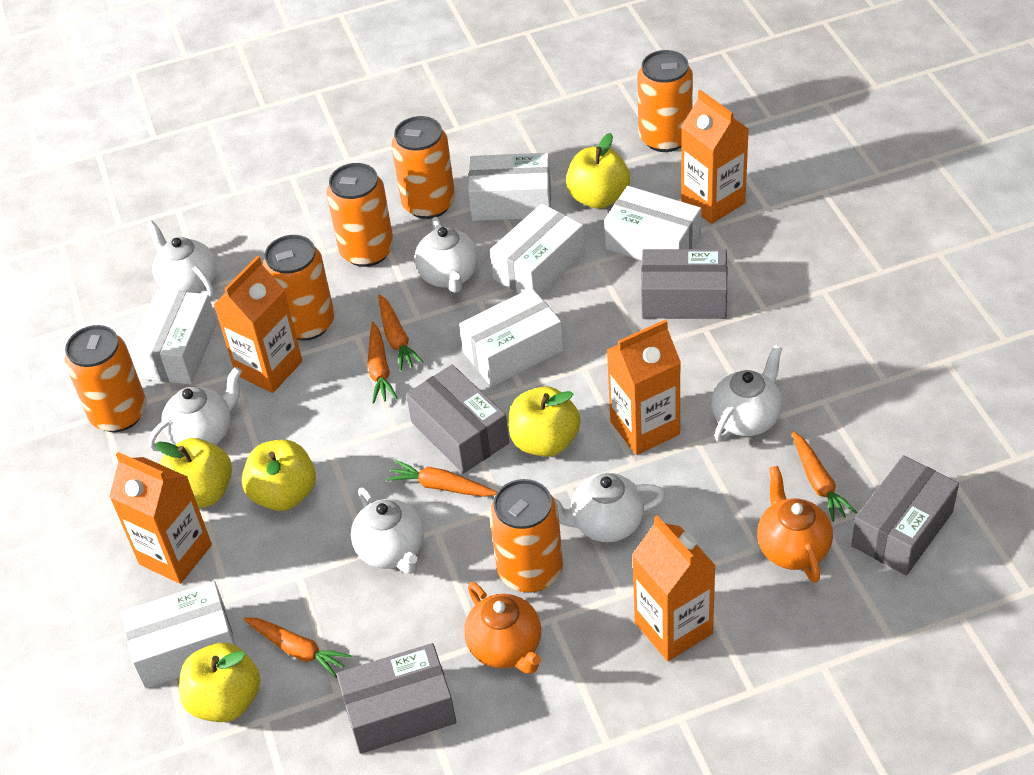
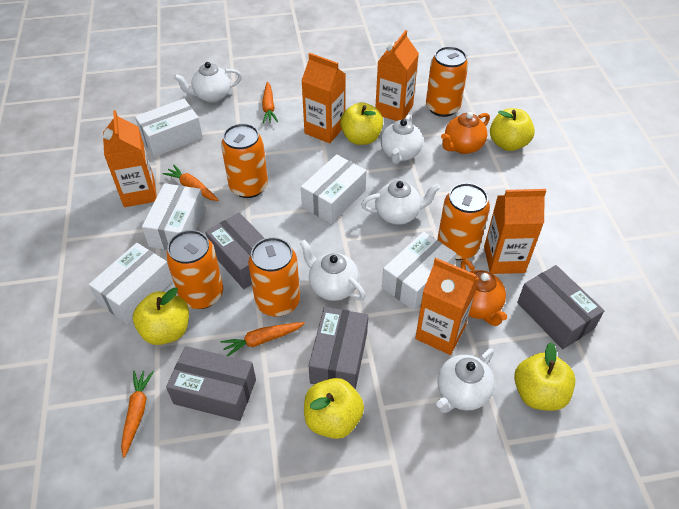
orange can: [65,325,147,432] [263,235,334,340] [327,163,394,267] [391,116,455,219] [489,479,563,593] [637,50,693,152] = 6 -> [166,230,223,309] [221,123,268,198] [248,237,300,317] [426,46,468,117] [437,183,490,260] = 5
orange carrot: [243,617,352,678] [368,322,398,404] [378,294,423,371] [386,460,497,497] [792,431,857,522] = 5 -> [121,371,154,458] [162,165,219,201] [221,322,305,356] [262,82,278,123] = 4
white box: [121,581,236,689] [129,289,217,385] [459,288,564,387] [468,153,551,221] [490,203,585,296] [604,186,701,260] = 6 -> [88,243,173,324] [135,98,203,157] [142,183,205,250] [301,154,366,224] [382,232,457,311] = 5
white teapot: [146,220,217,297] [148,367,242,451] [351,488,424,574] [414,217,478,293] [554,473,665,542] [711,345,783,442] = 6 -> [174,62,242,103] [300,240,366,301] [361,181,440,224] [381,114,423,164] [436,348,495,413] = 5

